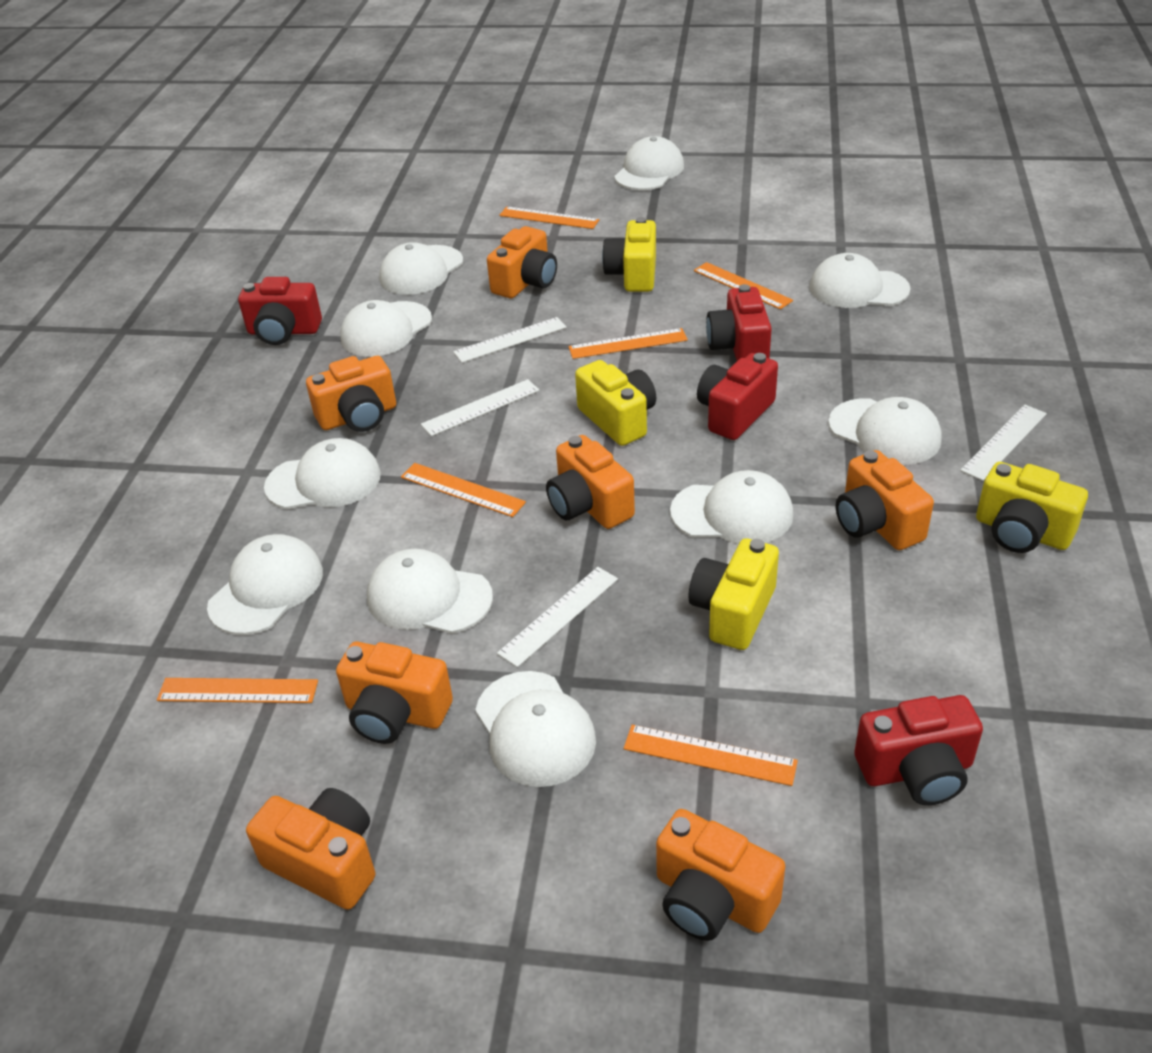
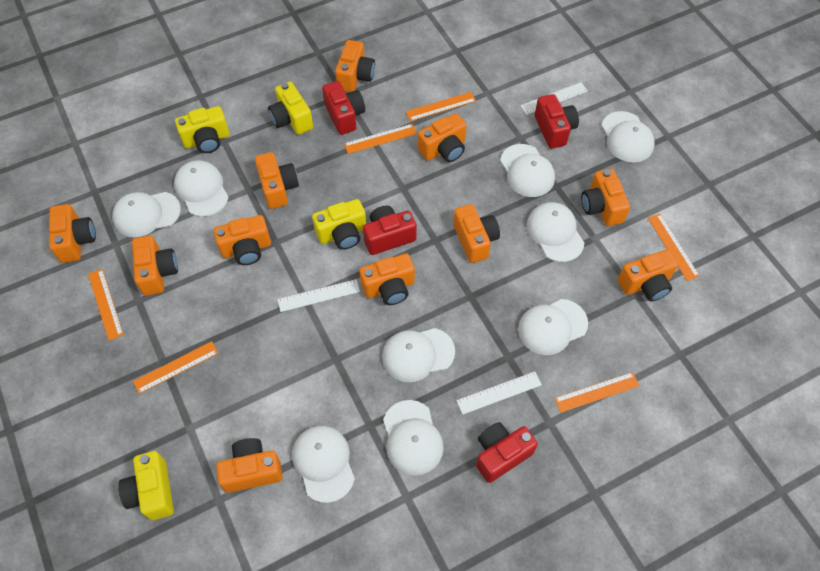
orange camera: [246,788,375,910] [306,356,396,432] [336,642,453,744] [487,226,557,298] [546,435,635,529] [656,809,785,941] [836,450,934,550] = 7 -> [49,204,96,263] [132,236,178,296] [213,215,271,265] [216,438,283,493] [255,152,299,209] [335,40,375,92] [359,253,415,305] [418,113,467,162] [453,204,500,263] [581,169,630,226] [618,249,678,301] = 11
white cap: [207,534,323,635] [264,438,381,509] [340,300,432,357] [367,549,493,634] [379,242,463,295] [475,671,596,787] [614,136,684,190] [670,470,793,544] [809,253,910,308] [828,397,942,465] = 10 -> [112,192,181,237] [174,160,229,217] [292,425,355,503] [382,328,455,382] [383,400,444,476] [500,144,555,197] [518,299,588,355] [527,202,584,262] [601,111,655,163] = 9
white ruler: [421,379,539,436] [453,317,567,363] [497,567,618,667] [960,405,1047,481] = 4 -> [277,279,360,312] [456,372,542,415] [520,82,588,115] = 3

